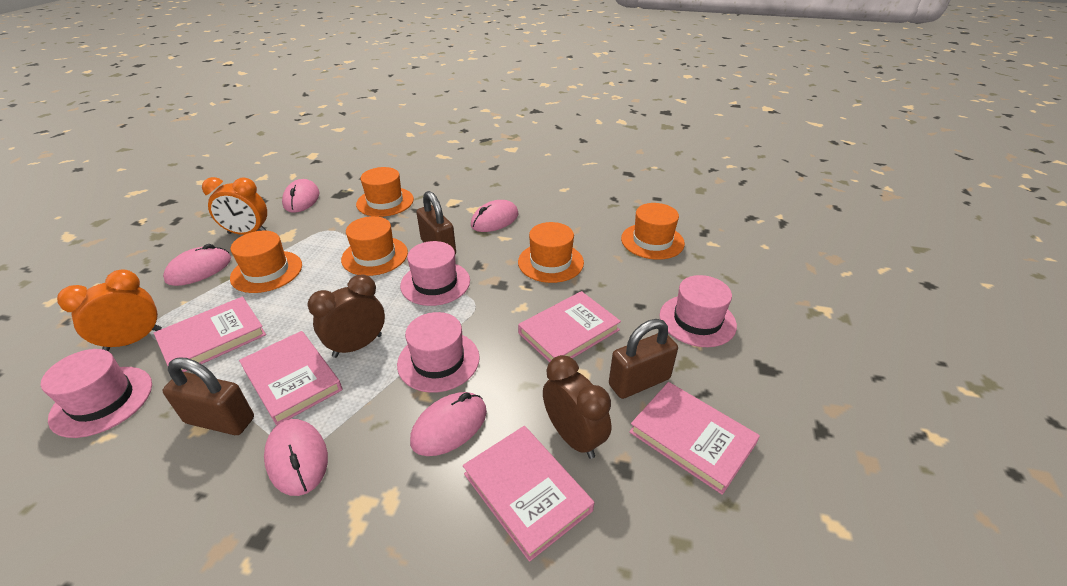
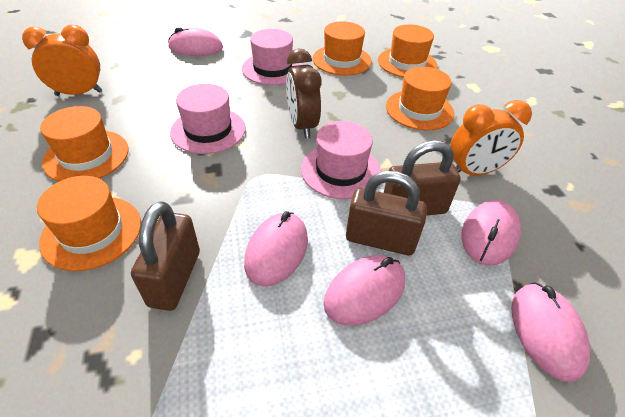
brown clock: [307,274,385,358] [543,355,612,459] = 2 -> [286,49,321,139] = 1
pink book: [154,296,266,372] [239,331,342,426] [463,426,594,562] [518,291,621,362] [629,382,760,495] = 5 -> none = 0
pink hat: [41,349,152,438] [397,312,480,393] [400,241,470,306] [659,275,737,347] = 4 -> [170,84,246,154] [242,29,302,85] [301,121,381,199] = 3

